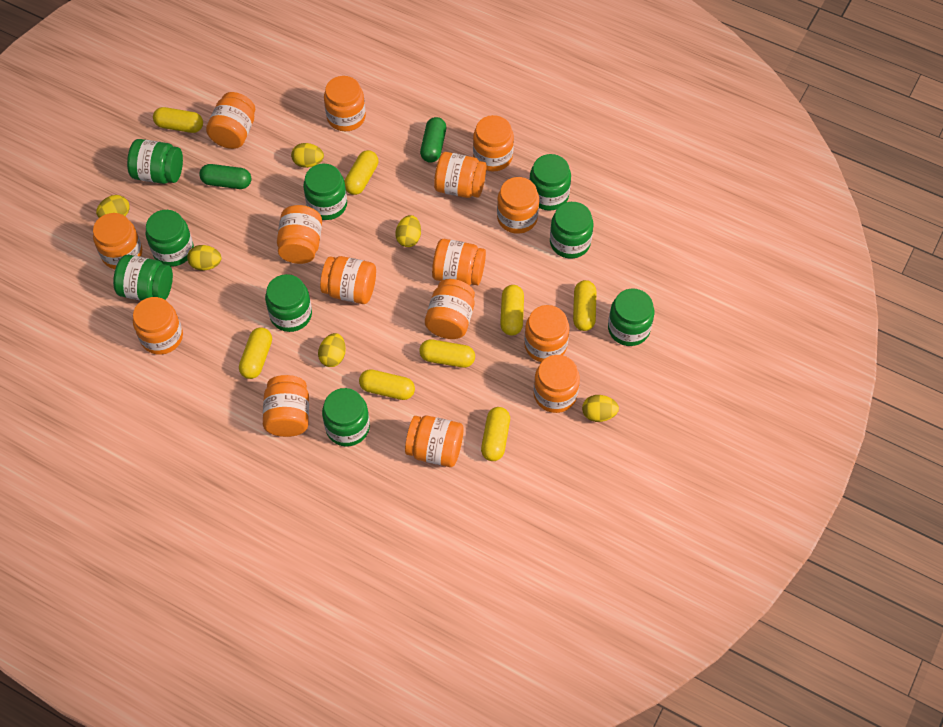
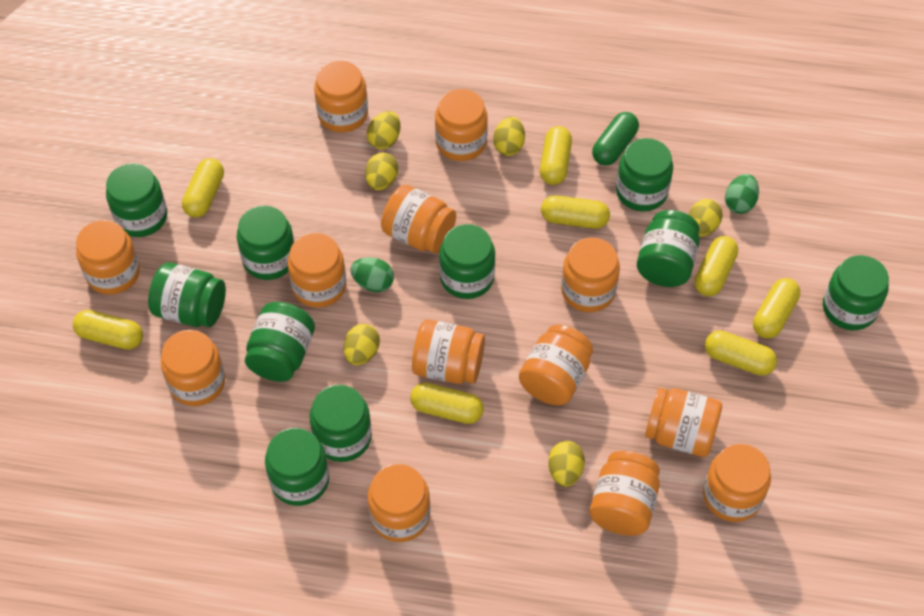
green capsule: [199,164,251,189] [420,117,446,163] = 2 -> [592,112,639,166] = 1
green egg: none = 0 -> [350,257,394,292] [725,174,759,214] = 2
green jar: [113,255,173,301] [127,139,183,184] [146,210,194,267] [265,274,312,332] [303,164,347,220] [322,388,370,446] [529,154,571,211] [550,202,593,259] [608,288,654,346] = 9 -> [106,163,167,237] [148,262,226,327] [237,206,294,280] [245,302,315,382] [265,428,329,506] [310,385,372,462] [439,224,495,299] [616,138,673,211] [637,210,700,287] [823,255,889,330] = 10
orange jar: [93,213,142,269] [133,297,183,355] [206,92,255,149] [263,375,309,437] [277,205,322,264] [320,256,376,304] [324,76,366,131] [405,416,464,467] [425,279,475,339] [432,239,486,285] [434,152,486,198] [473,115,514,171] [497,177,539,234] [524,305,569,362] [534,355,580,413] = 15 -> [76,220,140,295] [161,330,225,406] [288,233,346,308] [314,61,368,132] [368,464,430,542] [381,185,456,253] [412,319,485,384] [435,89,488,161] [519,324,593,405] [561,237,620,312] [589,451,660,536] [645,388,722,457] [703,444,771,522] = 13

